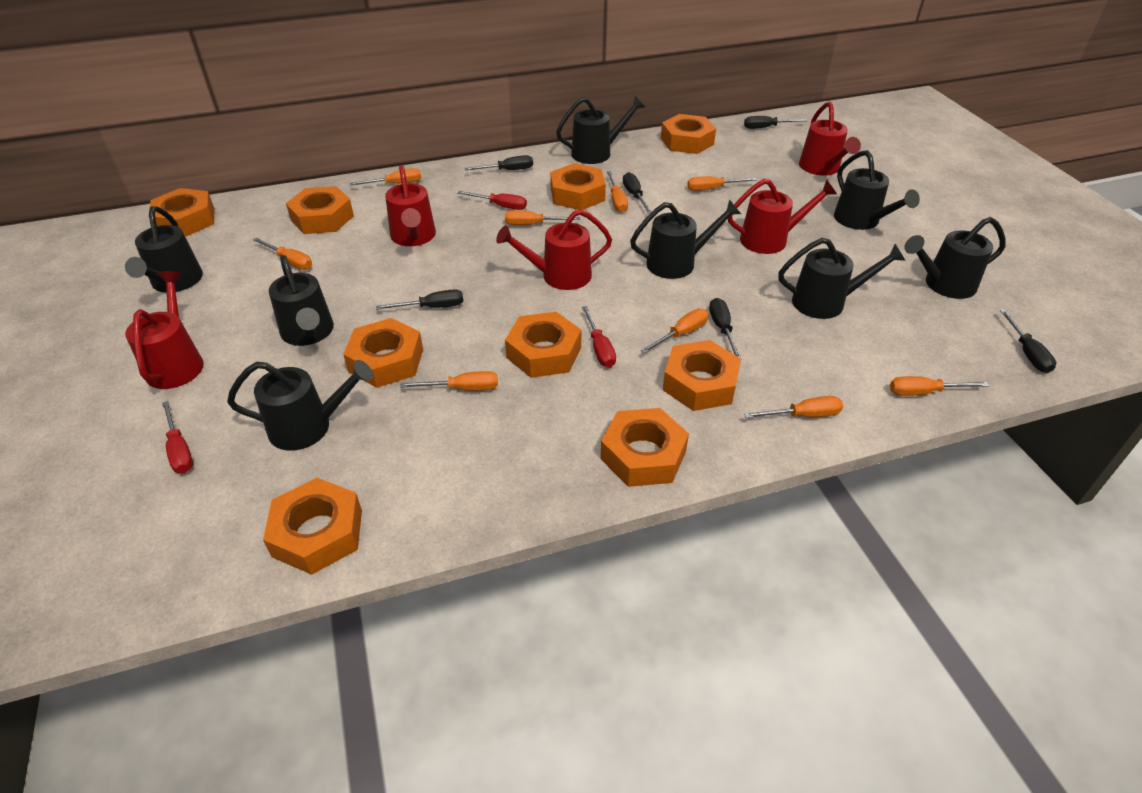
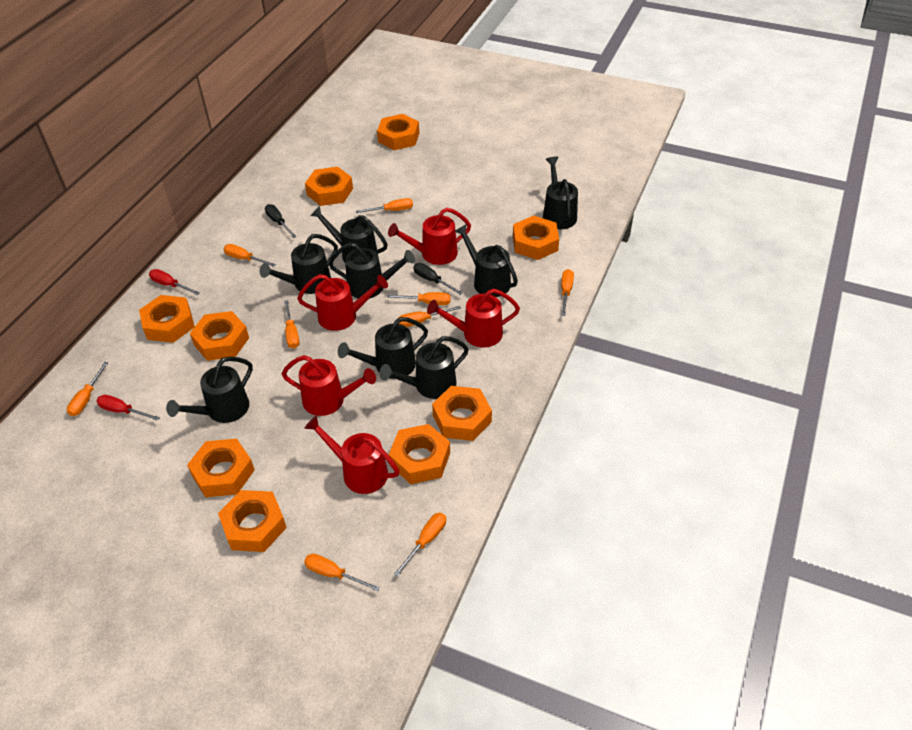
black screwdriver: [376,289,463,310] [465,155,533,171] [623,172,652,213] [709,298,741,359] [744,116,807,129] [1000,309,1056,373] = 6 -> [265,204,297,238] [413,263,463,295] = 2
red screwdriver: [162,401,193,473] [458,191,527,210] [582,306,616,367] = 3 -> [96,395,160,421] [149,269,200,295] = 2

